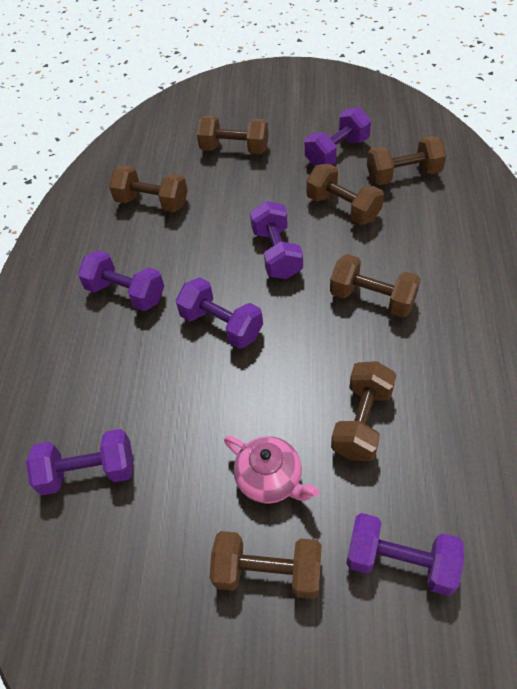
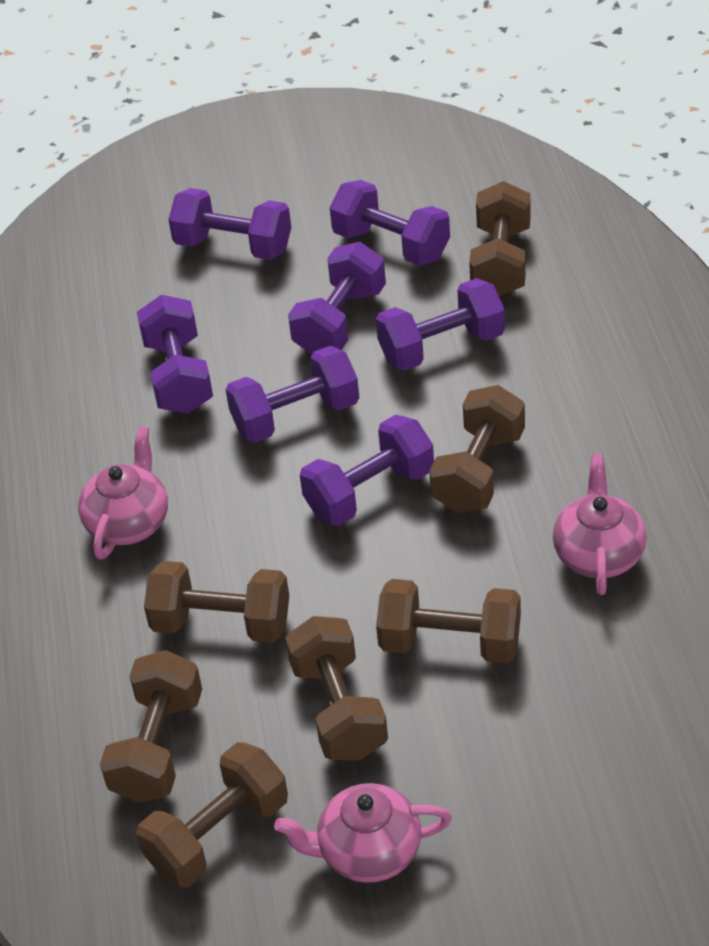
pink teapot: [224,436,319,504] = 1 -> [78,427,168,560] [274,783,452,883] [553,454,646,595] = 3
purple dumbbell: [26,429,134,495] [78,250,164,311] [175,277,263,349] [250,201,303,279] [305,107,371,167] [346,513,464,596] = 6 -> [137,295,213,414] [168,188,291,260] [226,346,359,443] [288,242,386,354] [300,415,434,526] [330,180,450,266] [376,278,505,371] = 7

